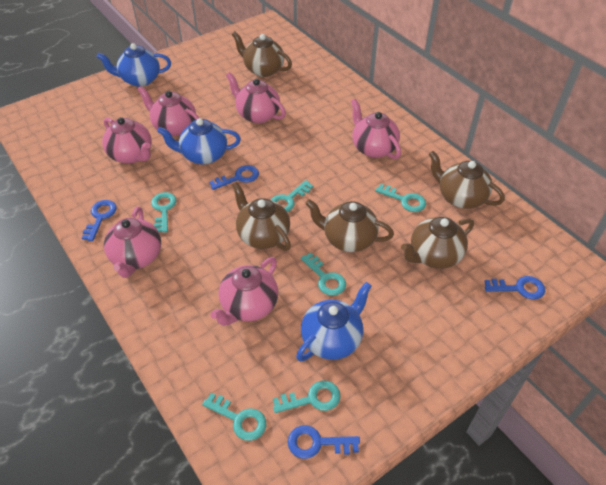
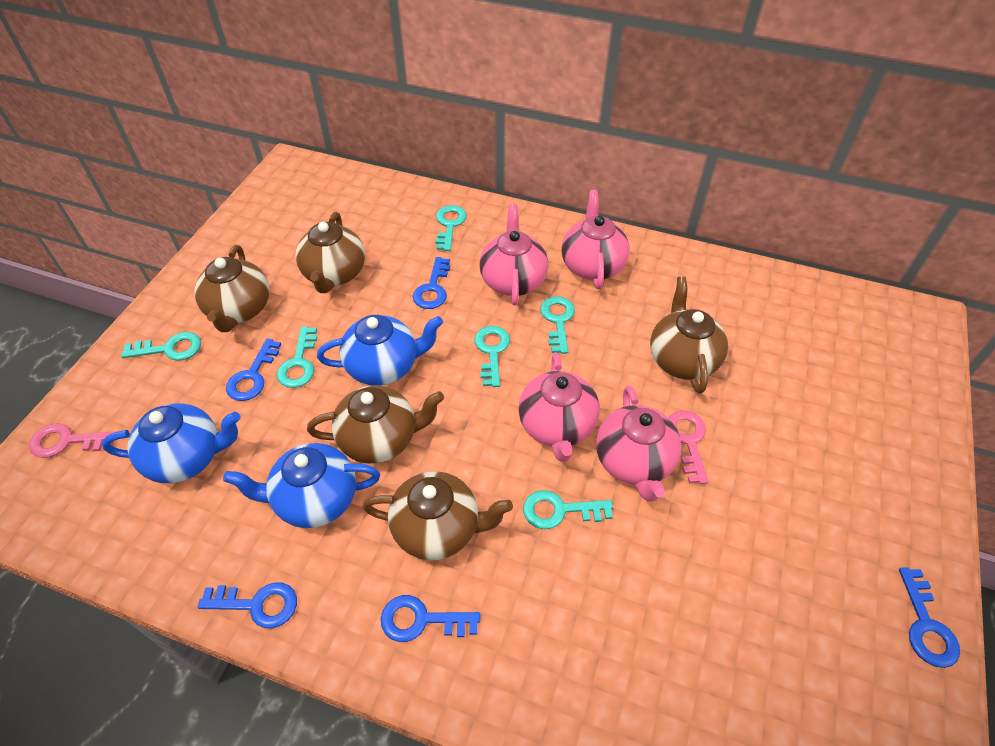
blue key: [82,200,117,241] [210,165,259,190] [288,425,360,459] [484,276,545,300] = 4 -> [198,582,297,628] [226,339,281,401] [381,595,480,642] [413,257,450,309] [899,567,960,668] = 5
pink key: none = 0 -> [29,423,116,458] [669,411,708,484] = 2
pink teapot: [102,117,152,164] [104,207,161,278] [137,86,199,136] [211,257,278,326] [226,72,286,123] [351,99,401,159] = 6 -> [479,204,548,306] [518,353,600,462] [561,190,629,289] [596,385,681,502] = 4

